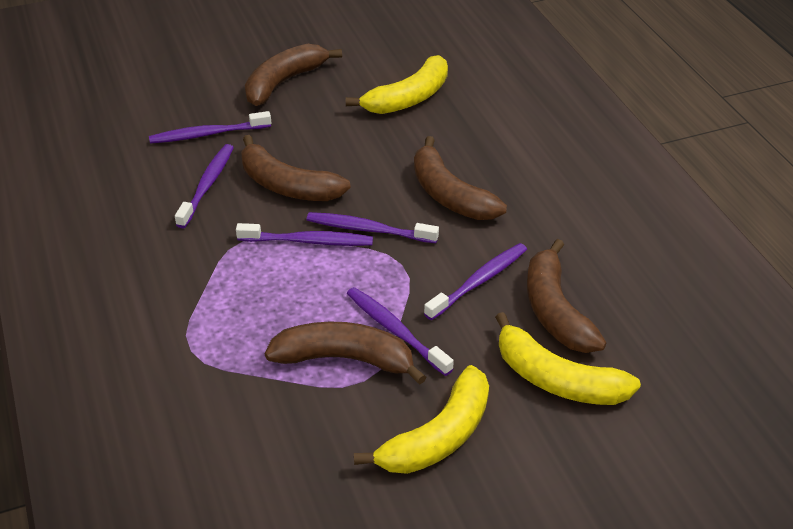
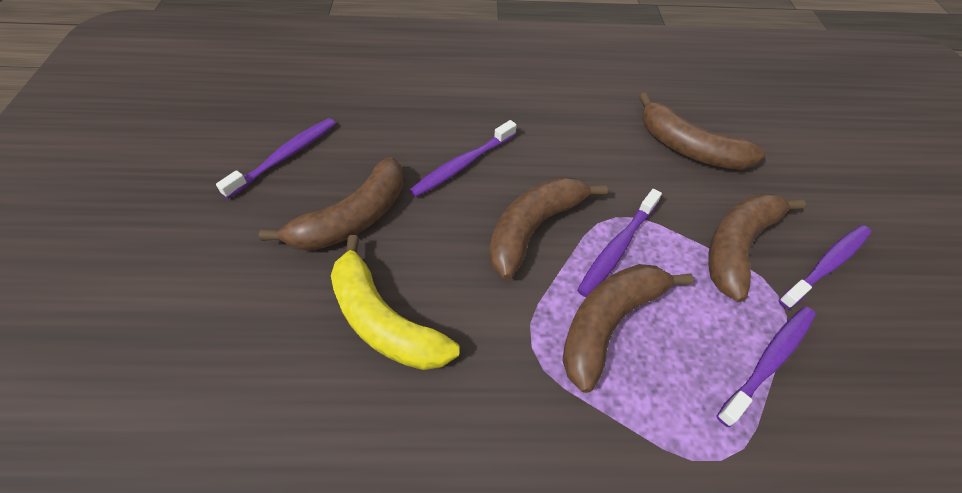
purple toothbrush: [149,111,271,144] [175,144,234,228] [236,223,373,246] [307,212,439,243] [346,287,454,376] [424,243,527,320] = 6 -> [216,118,336,199] [409,120,517,197] [577,189,662,297] [717,306,816,427] [779,225,871,309] = 5
yellow banana: [346,55,448,114] [354,365,489,474] [495,312,641,405] = 3 -> [331,235,459,370] = 1

